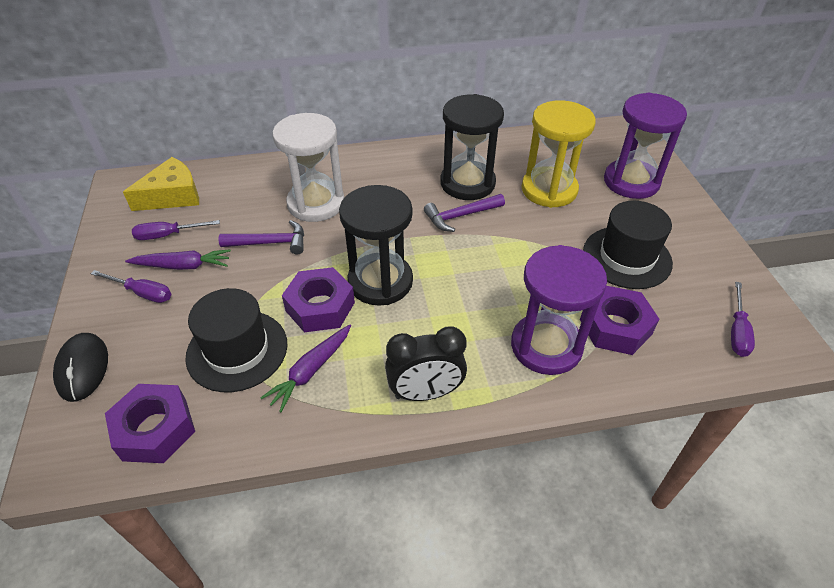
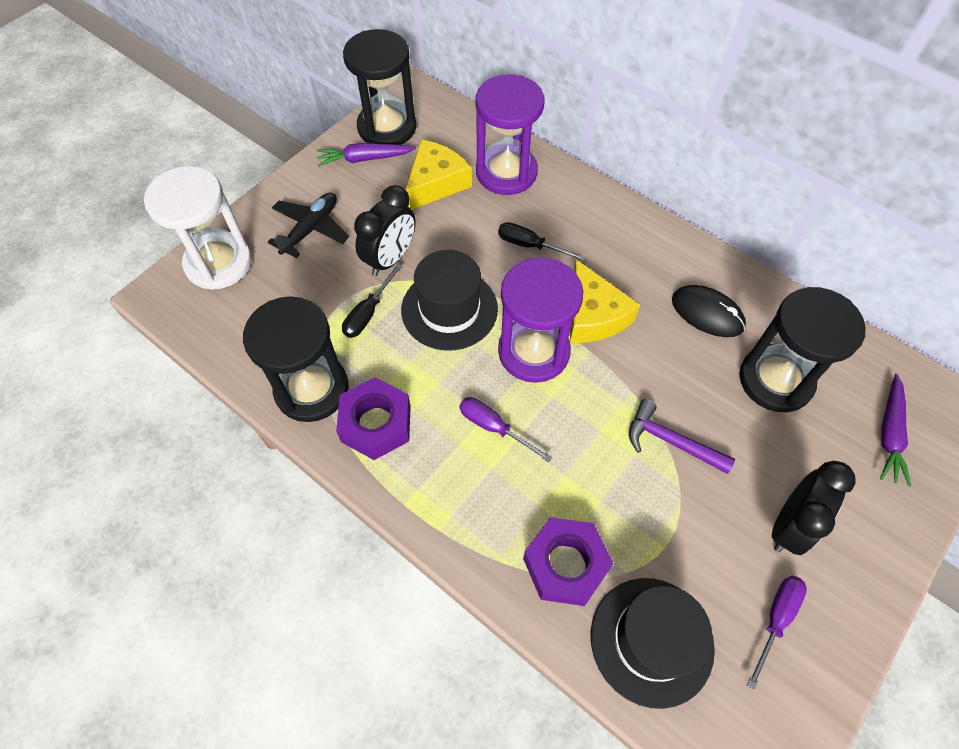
black clock: [385,326,467,401] = 1 -> [354,185,416,276] [772,461,856,555] = 2
black hourglass: [339,185,413,306] [440,94,504,200] = 2 -> [243,296,349,422] [343,29,416,145] [740,287,866,413] = 3
black plane: none = 0 -> [268,193,349,258] = 1
black screwdriver: none = 0 -> [342,264,402,338] [498,222,586,261] = 2
purple hammer: [219,220,304,255] [424,194,505,232] = 2 -> [629,399,735,474] = 1
purple nut: [105,384,195,463] [282,267,355,332] [580,286,659,355] = 3 -> [336,377,411,460] [523,517,614,606] = 2
purple screwdriver: [91,270,171,303] [132,220,220,240] [731,282,755,357] = 3 -> [459,397,552,462] [747,576,807,690] = 2
yellow cheese: [123,157,199,211] = 1 -> [405,139,472,210] [570,260,640,343] = 2
yellow hourglass: [522,100,596,208] = 1 -> none = 0

